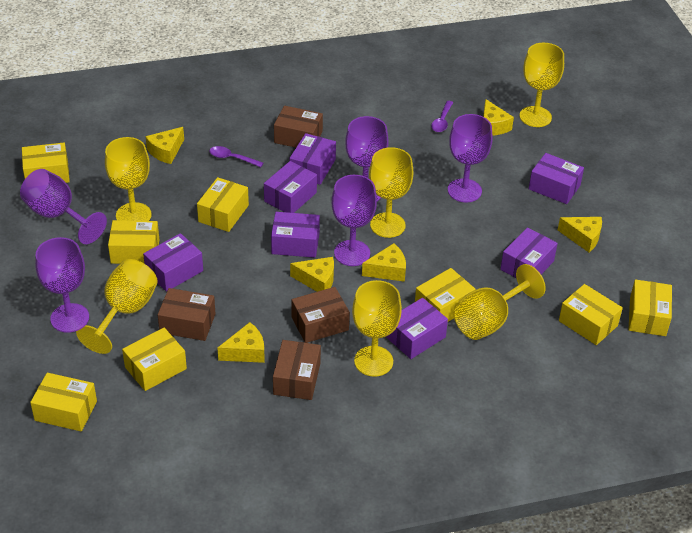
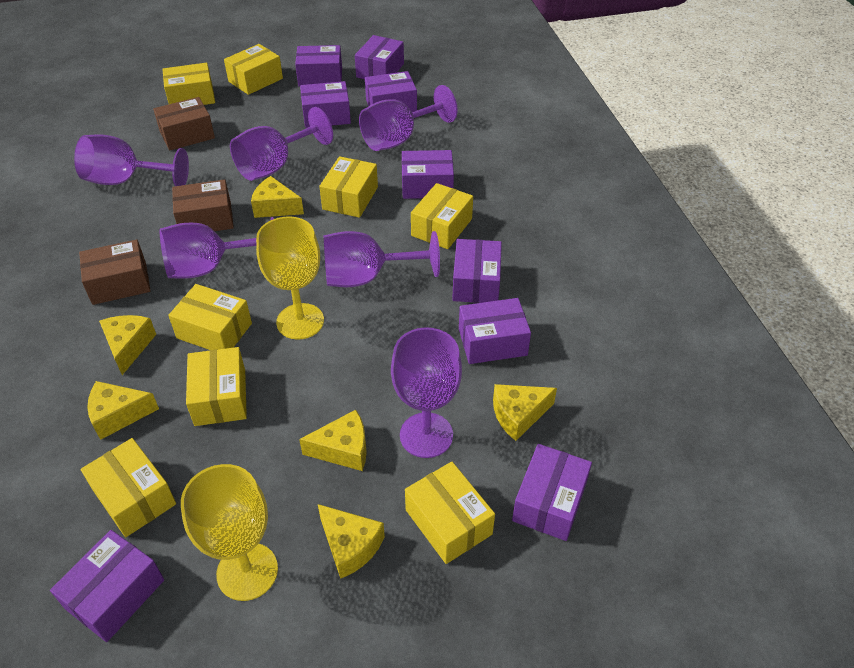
brown box: [158,288,215,341] [273,340,321,400] [274,106,323,148] [291,287,350,343] = 4 -> [79,239,150,305] [153,97,215,151] [172,179,234,231] = 3
purple box: [143,233,203,292] [264,161,317,213] [271,212,320,258] [289,133,336,185] [386,298,448,359] [500,227,558,279] [529,153,584,204] = 7 -> [50,530,164,642] [295,45,342,86] [300,81,351,128] [355,35,404,79] [365,71,417,112] [402,150,454,199] [452,239,502,303] [459,298,531,364] [512,444,592,541] = 9
purple goblet: [20,169,107,244] [35,237,89,333] [332,175,377,266] [345,116,389,202] [448,114,493,203] = 5 -> [74,134,189,186] [160,217,274,279] [230,107,333,181] [324,231,440,287] [359,85,458,151] [391,327,462,458] = 6
purple spoon: [209,146,263,167] [431,101,453,132] = 2 -> none = 0
yellow goblet: [76,259,158,354] [105,137,151,221] [352,280,402,377] [369,147,413,238] [453,264,545,340] [520,43,564,127] = 6 -> [181,464,278,601] [256,216,324,340] = 2

